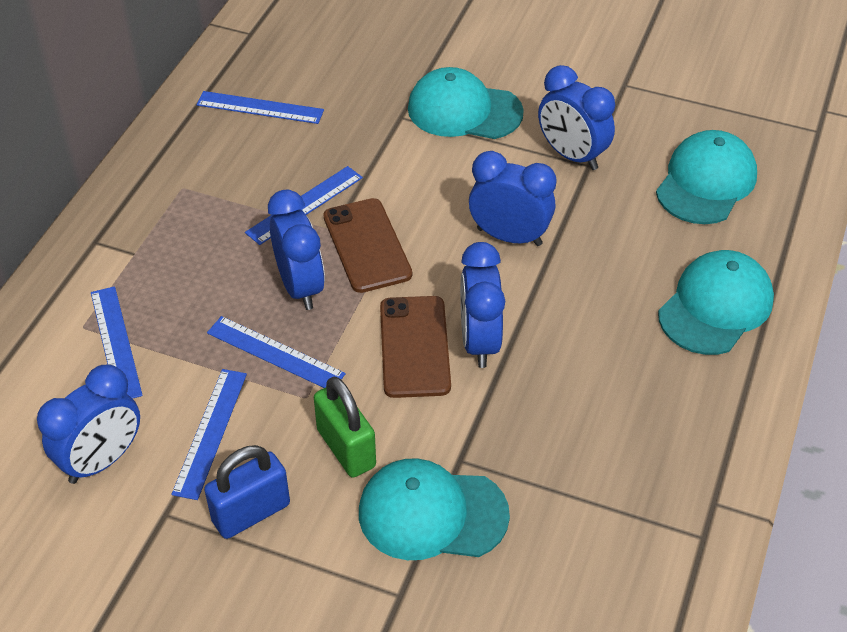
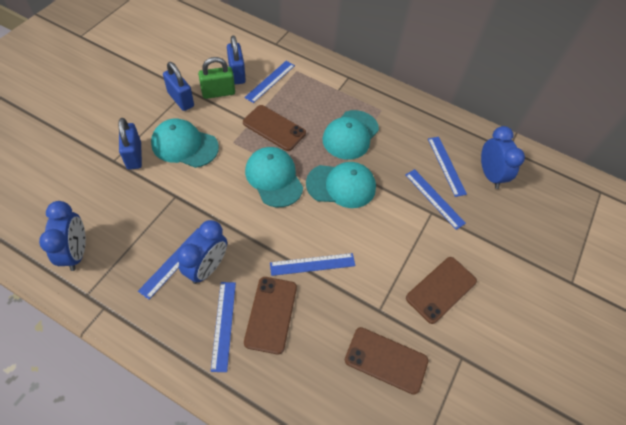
blue clock: [37,365,140,484] [268,189,325,310] [460,242,505,368] [469,151,556,246] [538,65,615,170] = 5 -> [39,201,86,271] [177,220,227,284] [481,126,525,189] = 3
blue padlock: [204,445,290,539] = 1 -> [118,118,142,170] [163,62,194,111] [227,35,246,84] = 3
blue ruler: [91,286,143,399] [171,369,247,500] [196,91,324,124] [207,316,346,388] [245,166,363,245] = 5 -> [138,228,199,299] [211,282,236,372] [244,61,295,103] [270,253,355,276] [405,169,466,230] [428,137,467,197] = 6
brown phone: [323,198,412,293] [380,296,451,398] = 2 -> [243,105,306,151] [244,277,297,354] [345,327,428,395] [406,257,477,324] = 4

